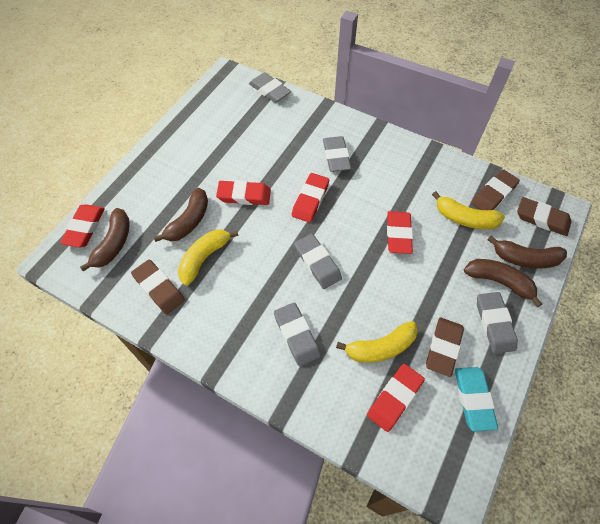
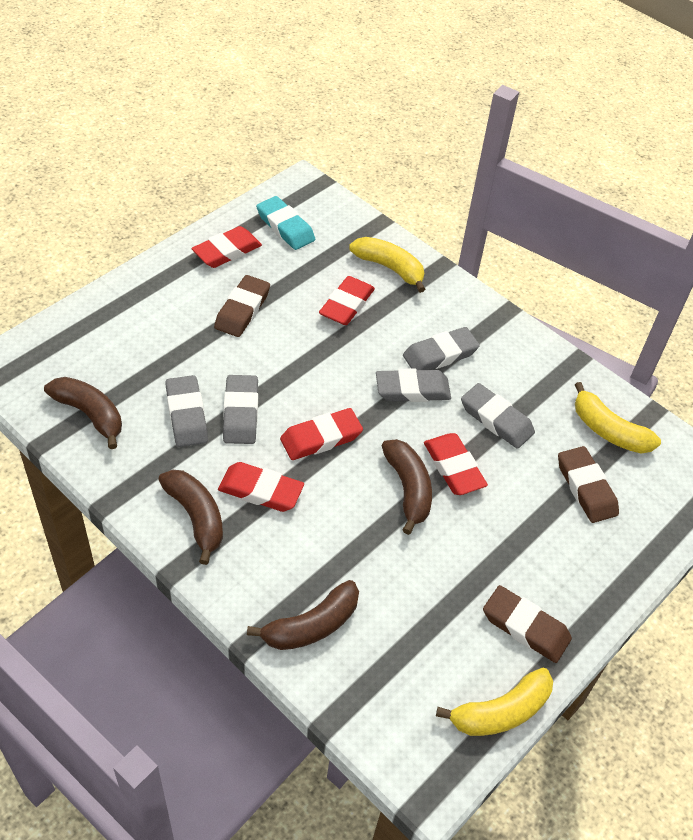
brown eraser: [131,259,185,314] [426,318,464,377] [471,169,520,210] [517,197,572,236] = 4 -> [214,275,270,337] [483,585,572,663] [558,446,619,523] = 3

